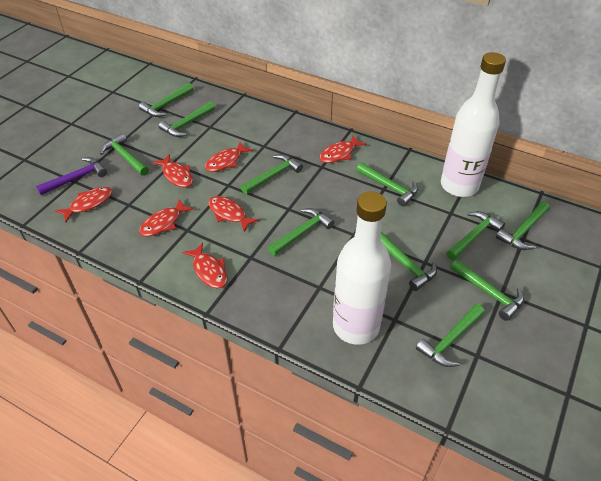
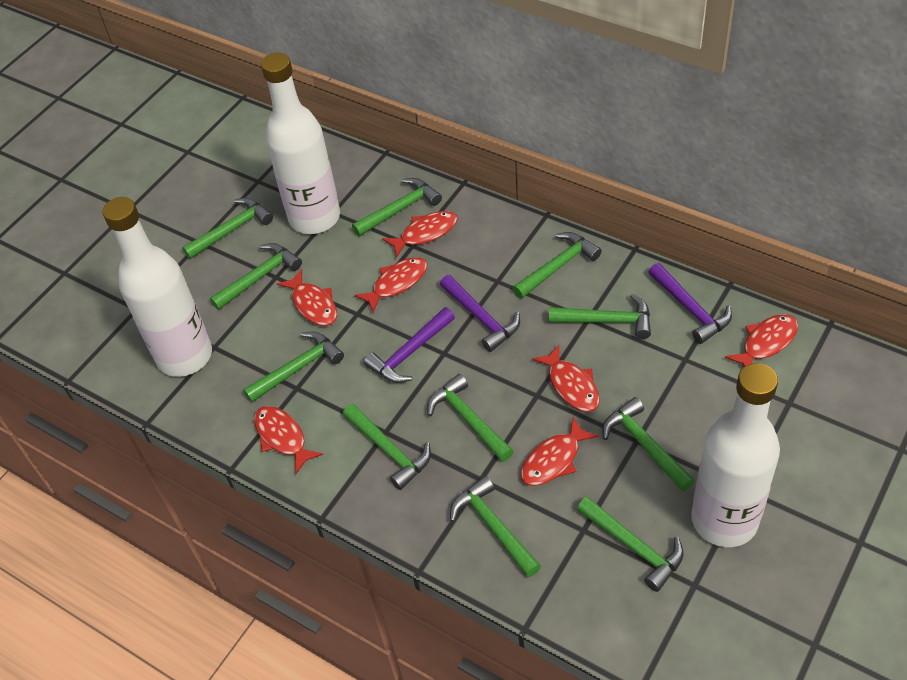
purple hammer: [36,157,107,195] = 1 -> [364,307,455,383] [440,275,520,352] [649,263,732,344] = 3
white bottle: [333,191,391,345] [441,52,506,197] = 2 -> [103,197,212,377] [261,52,340,234] [691,363,780,547] = 3

